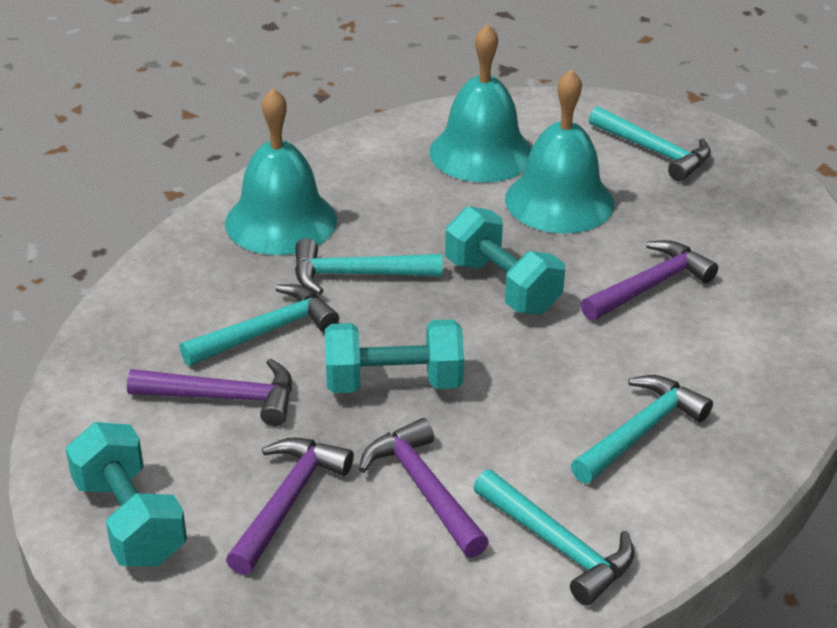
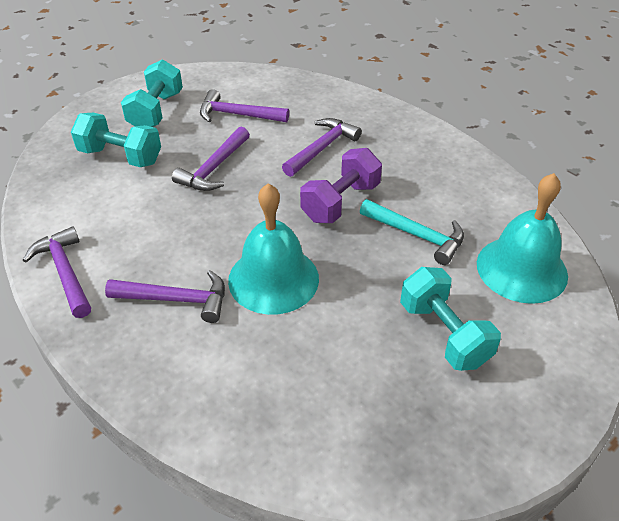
purple dumbbell: none = 0 -> [300,148,382,223] = 1
purple hammer: [127,359,292,426] [226,438,354,575] [359,418,489,558] [581,240,718,321] = 4 -> [23,226,91,318] [105,270,225,323] [172,127,250,191] [200,89,289,122] [282,118,362,177] = 5
turquoise bell: [225,88,337,255] [429,24,532,182] [505,69,614,234] = 3 -> [228,183,319,315] [477,173,568,304] = 2
turquoise hammer: [179,284,339,366] [295,238,443,294] [474,470,634,606] [571,375,713,483] [589,106,711,182] = 5 -> [360,199,464,265] = 1

